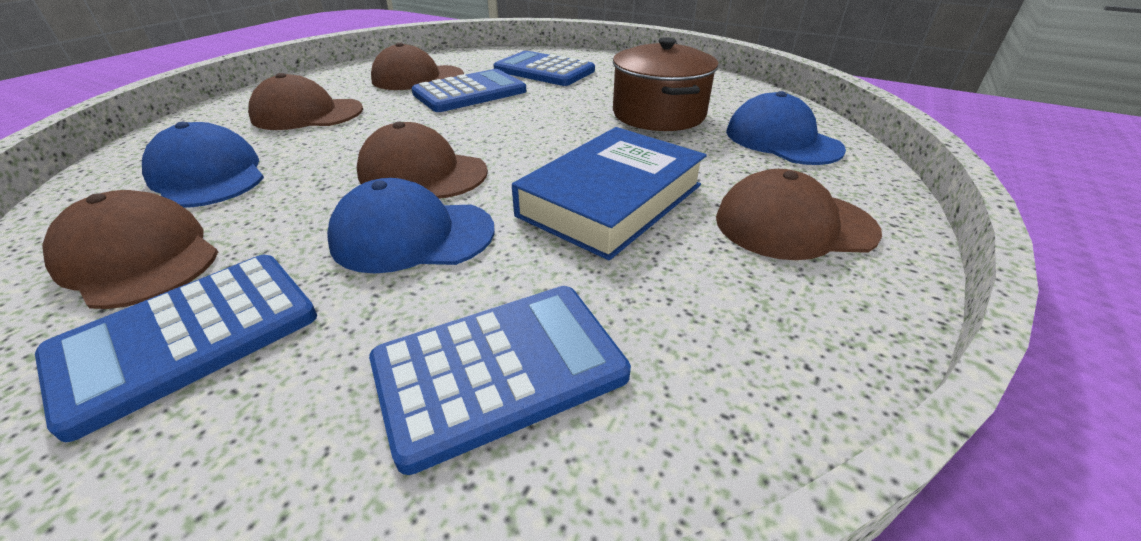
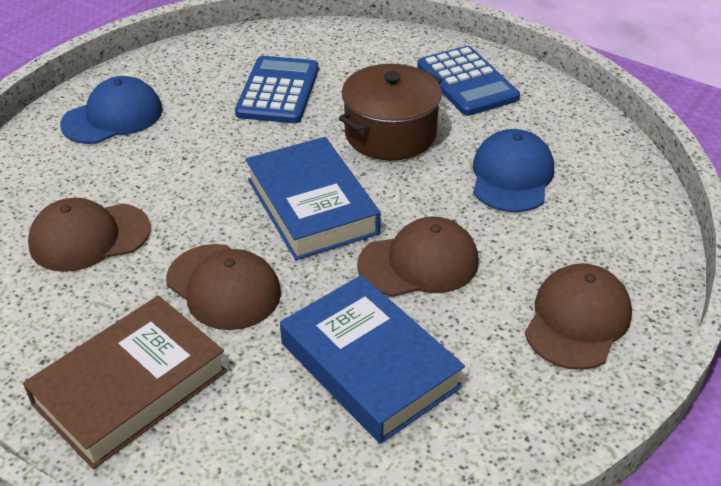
blue book: [512,127,707,261] = 1 -> [246,137,381,260] [280,275,465,444] = 2
blue calculator: [35,254,317,442] [369,286,631,475] [411,69,526,112] [494,51,595,86] = 4 -> [235,56,319,123] [417,46,520,116] = 2
blue cap: [142,122,264,208] [327,178,495,273] [726,91,846,165] = 3 -> [60,76,163,144] [473,129,554,212] = 2
brown book: none = 0 -> [23,296,227,469] = 1
brown cap: [42,190,218,309] [248,73,363,130] [357,122,488,199] [371,42,464,90] [716,169,882,260] = 5 -> [28,198,151,272] [166,244,281,330] [357,216,479,297] [525,263,632,370] = 4

